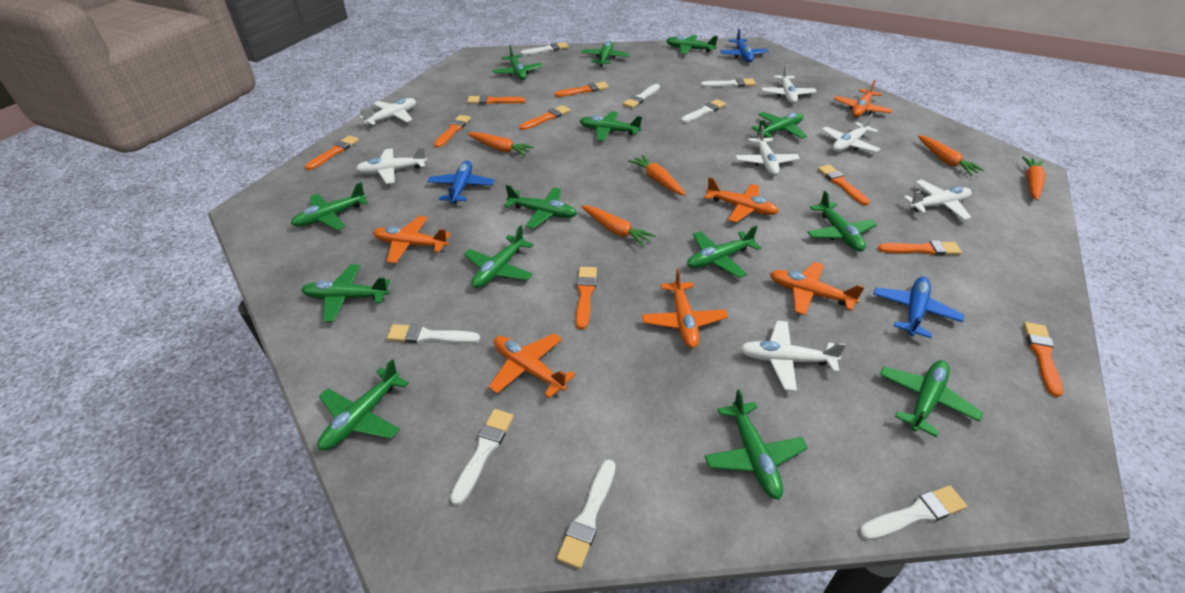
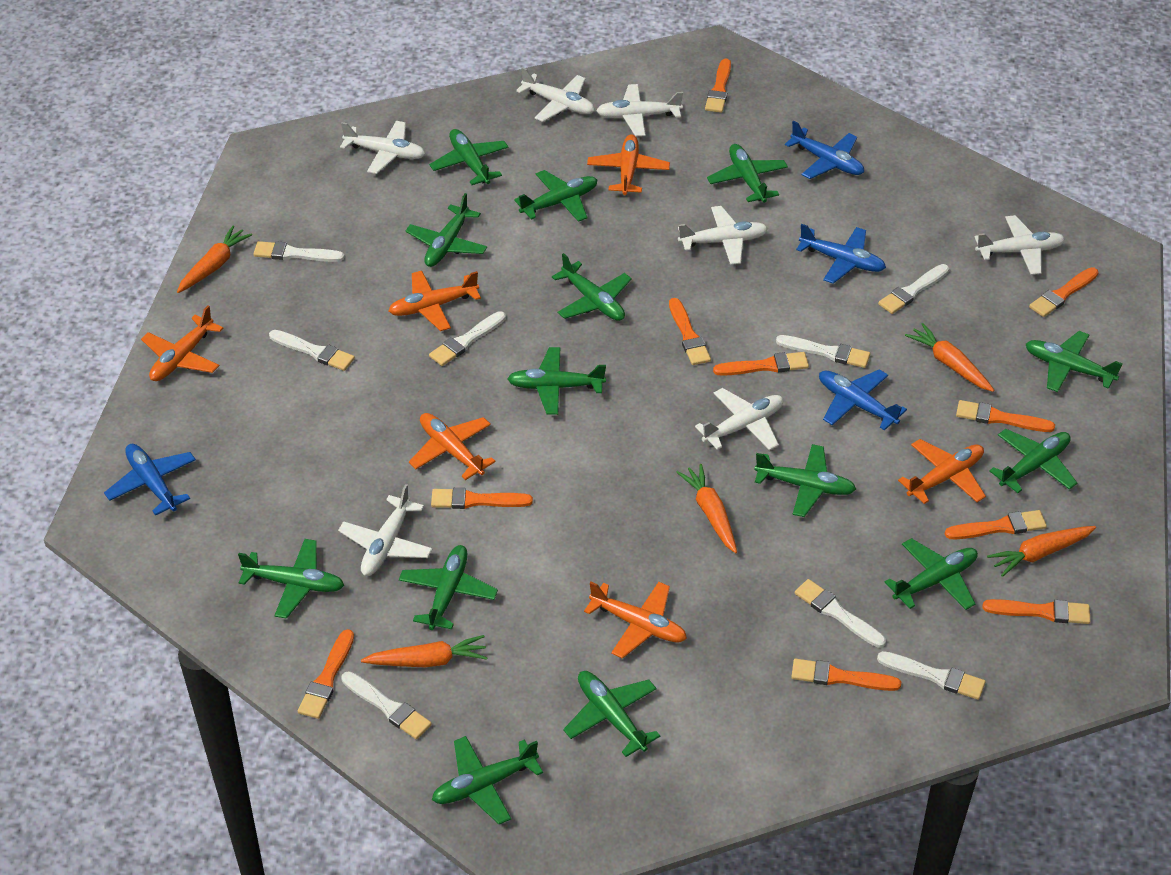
blue plane: [427,160,495,204] [720,29,769,62] [873,277,964,338] = 3 -> [104,444,196,516] [785,121,864,179] [796,224,886,284] [819,369,907,431] = 4
orange brush: [305,136,359,170] [434,115,471,148] [467,95,525,104] [520,105,570,130] [555,82,609,97] [576,267,597,330] [818,165,870,206] [878,240,962,255] [1023,322,1063,397] = 9 -> [298,629,354,719] [431,488,533,509] [669,298,711,365] [705,59,731,113] [713,352,809,376] [791,659,901,691] [945,510,1047,540] [956,400,1055,432] [983,599,1091,624] [1029,267,1099,317] = 10

